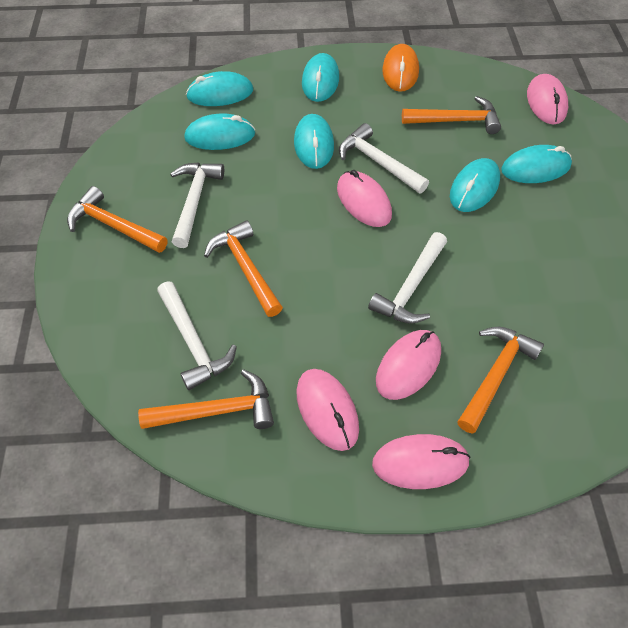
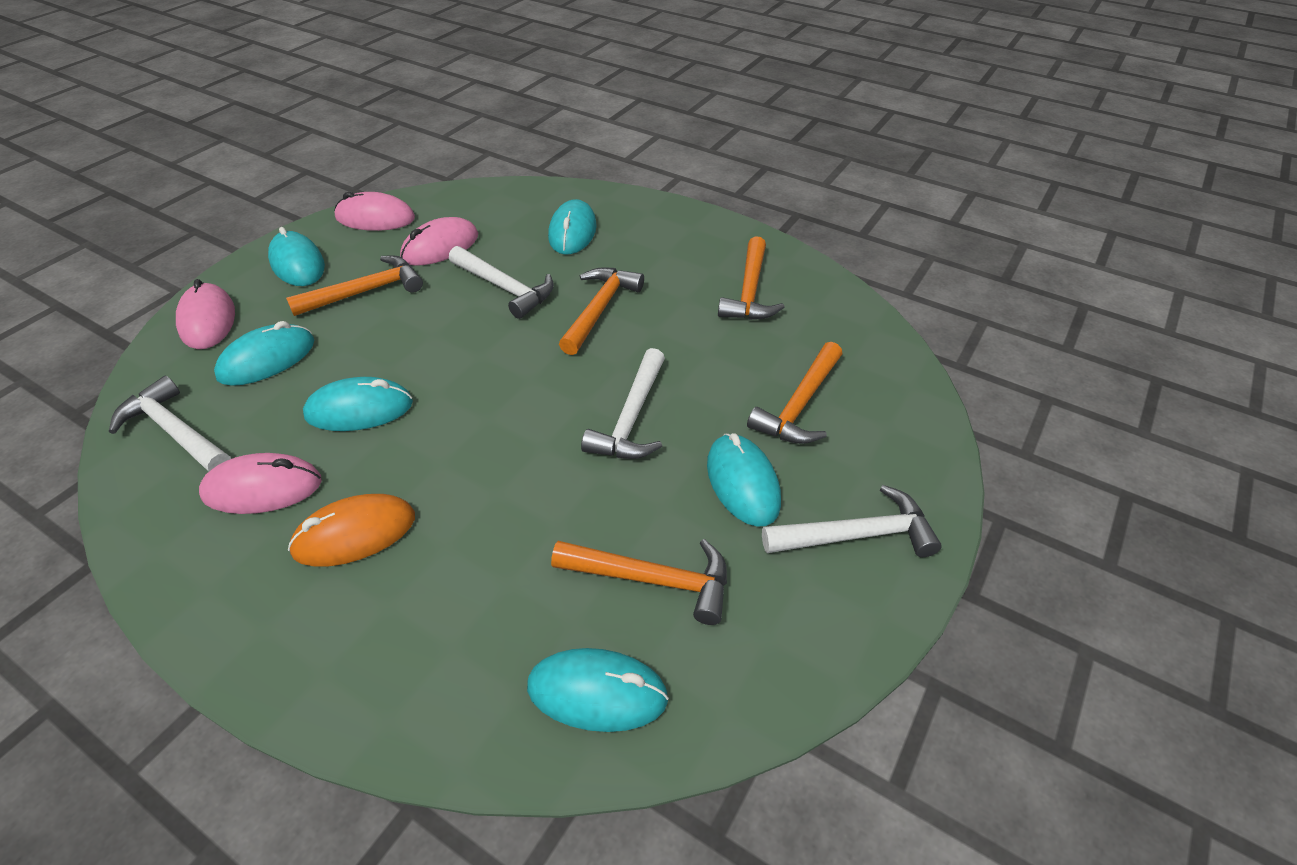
pink mouse: [296,369,359,451] [337,170,392,227] [372,434,470,489] [376,330,441,400] [527,74,568,125] = 5 -> [176,279,235,349] [199,453,322,514] [334,192,415,231] [400,217,478,266] = 4

